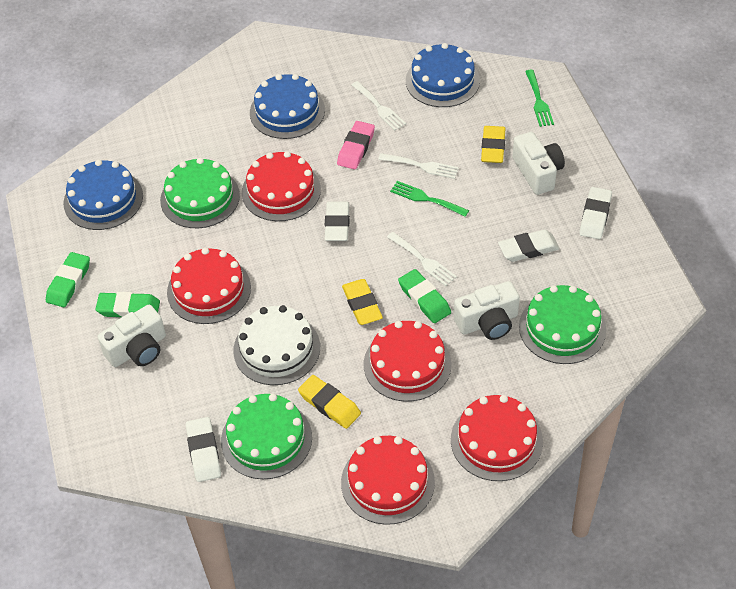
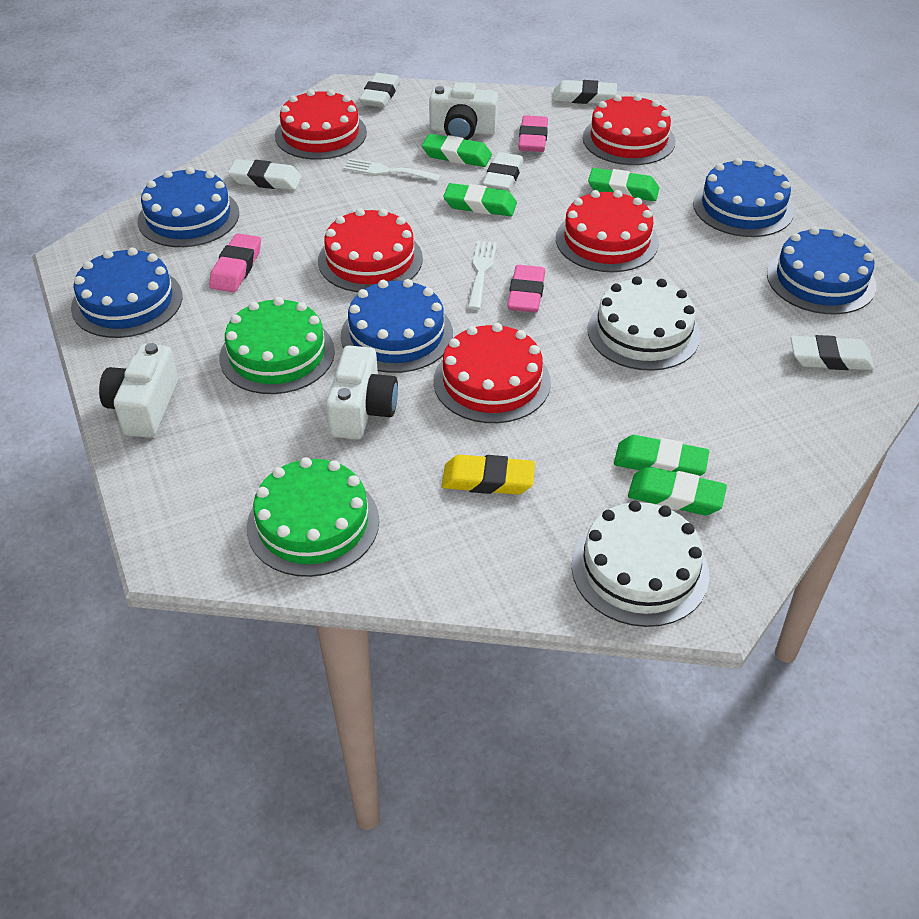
blue cake: [63,159,143,230] [250,74,325,139] [406,43,480,107] = 3 -> [71,247,182,338] [138,167,239,247] [341,279,453,373] [693,158,794,237] [767,227,876,314] = 5
green cake: [160,158,240,228] [221,394,312,479] [519,285,606,364] = 3 -> [219,297,335,394] [247,457,379,577] = 2
green eraser: [46,252,90,307] [96,292,160,317] [398,269,451,323] = 3 -> [422,134,492,167] [443,183,517,216] [588,168,659,201] [614,435,709,476] [628,467,727,516] = 5
green fork: [390,181,469,217] [525,70,554,127] = 2 -> none = 0
pink eraser: [337,121,375,169] = 1 -> [209,233,261,292] [507,265,545,313] [518,115,548,152] = 3
white cake: [233,305,320,385] = 1 -> [572,501,709,627] [588,276,701,371] = 2
white eraser: [186,417,221,482] [325,201,350,241] [498,229,559,262] [579,187,612,239] = 4 -> [228,159,302,190] [359,73,400,107] [482,152,524,192] [553,80,617,104] [791,335,874,370] = 5
white fork: [351,81,406,131] [378,153,459,179] [387,232,457,286] = 3 -> [344,158,441,182] [468,241,497,310] = 2
yellow eraser: [298,375,361,429] [342,279,383,325] [481,126,506,163] = 3 -> [441,455,535,495] = 1

